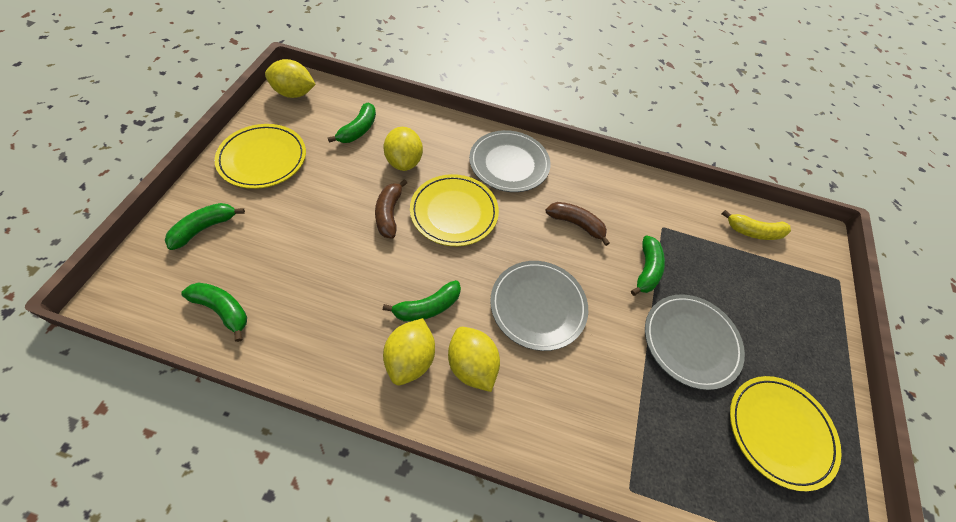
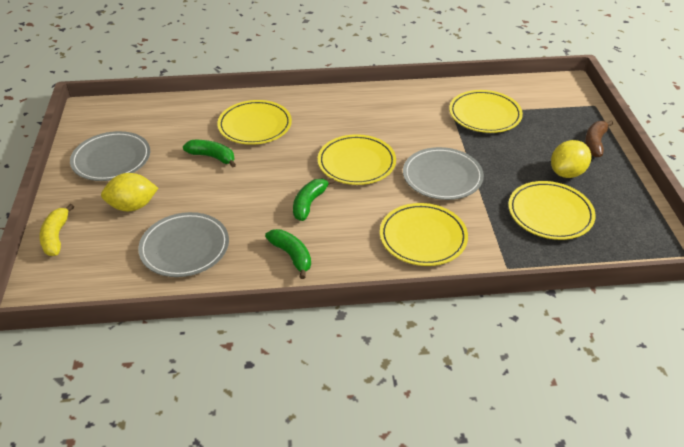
brown banana: [375,179,407,238] [546,202,610,246] = 2 -> [585,121,613,157] = 1
green banana: [165,203,245,250] [181,282,247,342] [328,103,376,143] [383,280,461,322] [631,235,665,296] = 5 -> [183,140,236,167] [265,229,311,279] [293,178,335,221] = 3
yellow lemon: [265,59,316,98] [383,127,423,171] [383,318,435,385] [448,327,500,392] = 4 -> [101,173,158,211] [551,140,591,178] = 2
yellow plate: [214,124,306,189] [410,174,499,246] [730,376,841,491] = 3 -> [217,100,292,145] [318,134,396,185] [380,203,468,266] [449,90,523,133] [508,181,596,240] = 5

